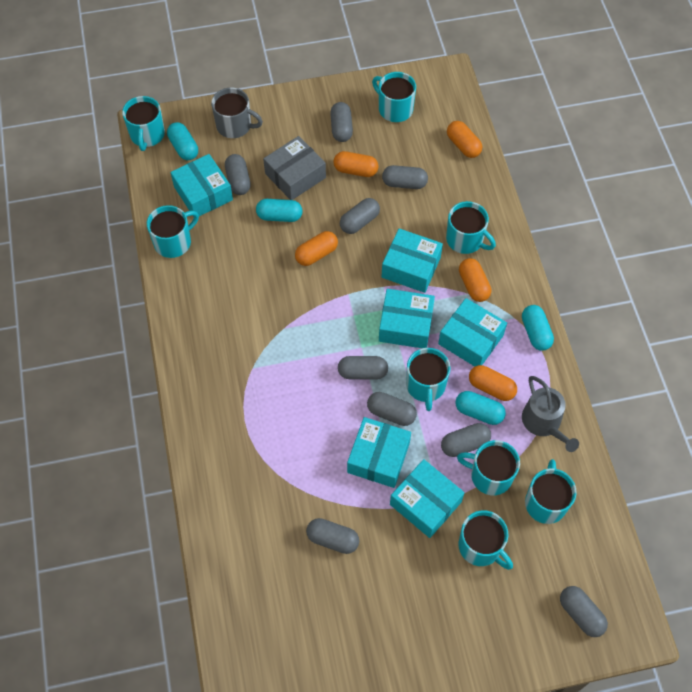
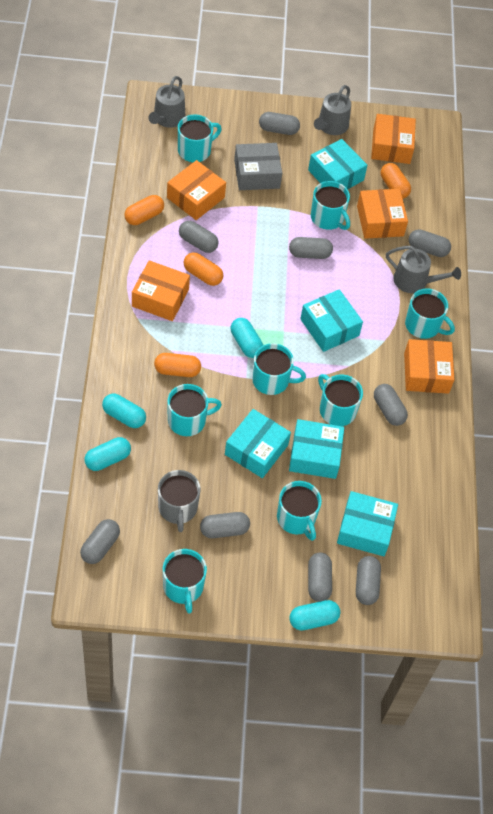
grey watering can: [522,376,579,452] = 1 -> [148,76,185,128] [314,85,351,135] [386,246,461,293] = 3
orange box: none = 0 -> [132,260,190,321] [167,160,226,220] [357,189,408,239] [371,114,416,164] [404,339,455,394] = 5
orange capsule: [295,231,338,266] [333,151,379,177] [447,121,482,158] [459,258,491,302] [469,365,517,401] = 5 -> [124,195,164,225] [154,353,201,377] [183,253,224,286] [381,163,411,199] = 4
turquoise box: [171,154,233,217] [347,417,411,488] [379,289,435,348] [381,228,443,293] [390,459,465,538] [438,298,507,366] = 6 -> [225,409,291,478] [289,419,344,479] [300,289,363,352] [308,139,367,189] [337,491,398,556] = 5

